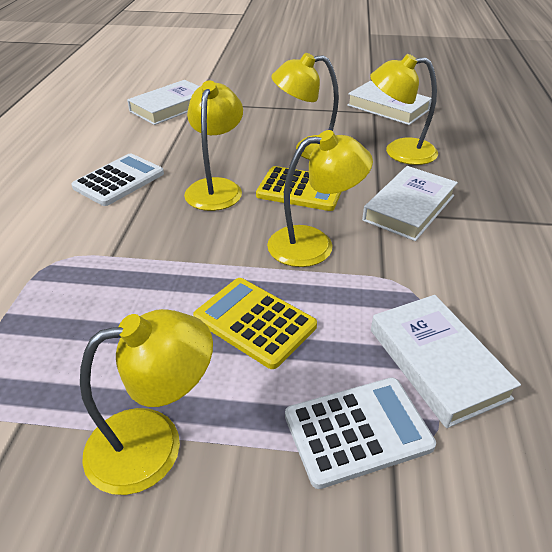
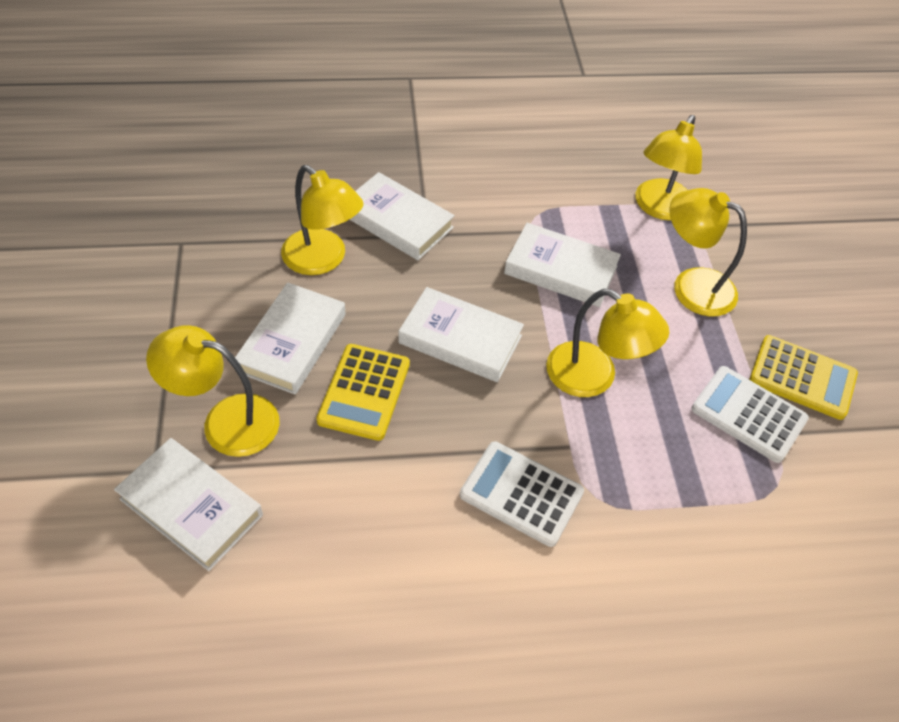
white book: [127,80,200,125] [347,81,432,125] [362,166,458,241] [371,295,521,428] = 4 -> [114,438,263,571] [235,282,346,395] [349,172,455,260] [398,287,524,382] [504,223,621,307] = 5

